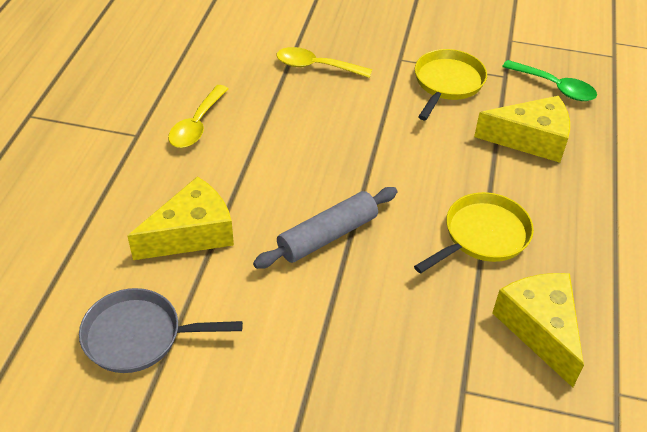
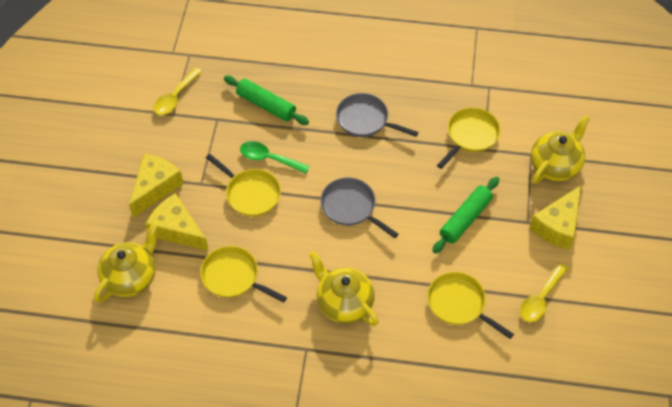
green rolling pin: none = 0 -> [224,76,309,125] [432,177,499,253] = 2
grey pan: [79,288,243,373] = 1 -> [320,177,399,238] [336,93,418,137] = 2
grey rolling pin: [253,187,398,269] = 1 -> none = 0
yellow pan: [414,192,534,274] [415,49,487,120] = 2 -> [200,246,287,303] [206,154,281,217] [427,272,514,339] [437,107,501,169] = 4
yellow teapot: none = 0 -> [94,223,158,303] [309,251,379,326] [531,115,590,184] = 3

